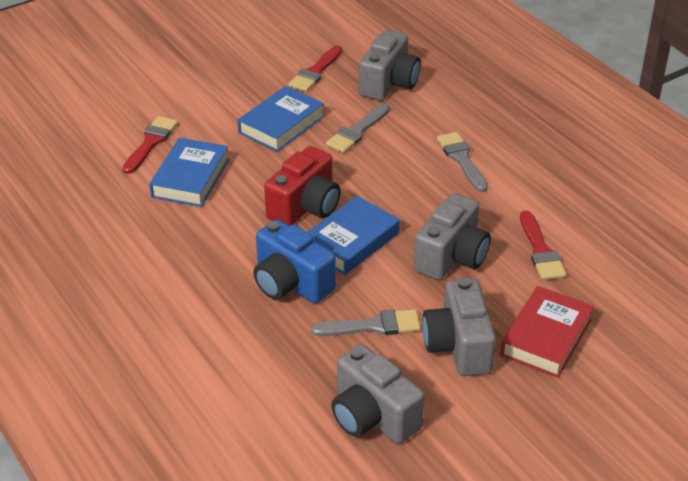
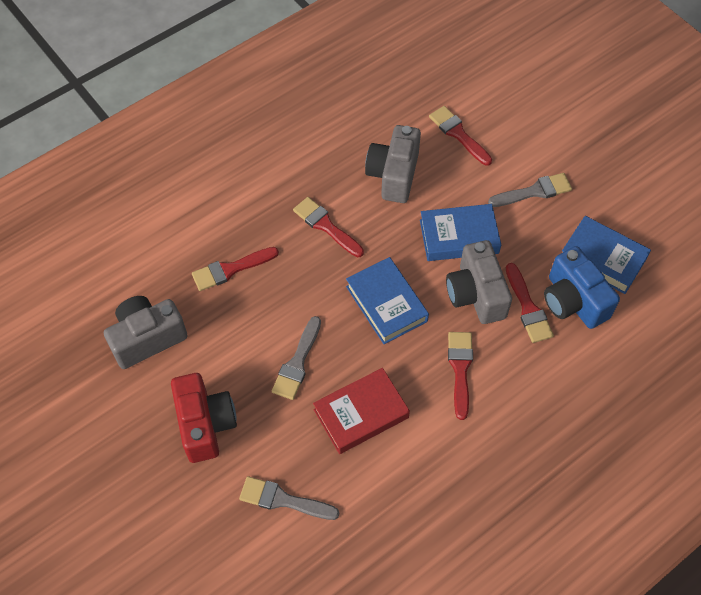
grey camera: [331,344,425,444] [359,30,421,101] [414,193,491,280] [422,278,496,376] = 4 -> [104,296,188,369] [365,125,421,203] [446,240,512,324] = 3
red brush: [122,116,178,174] [288,45,342,92] [520,210,566,280] = 3 -> [192,247,279,291] [293,197,364,257] [429,106,492,166] [448,332,473,420] [506,263,554,343] = 5

